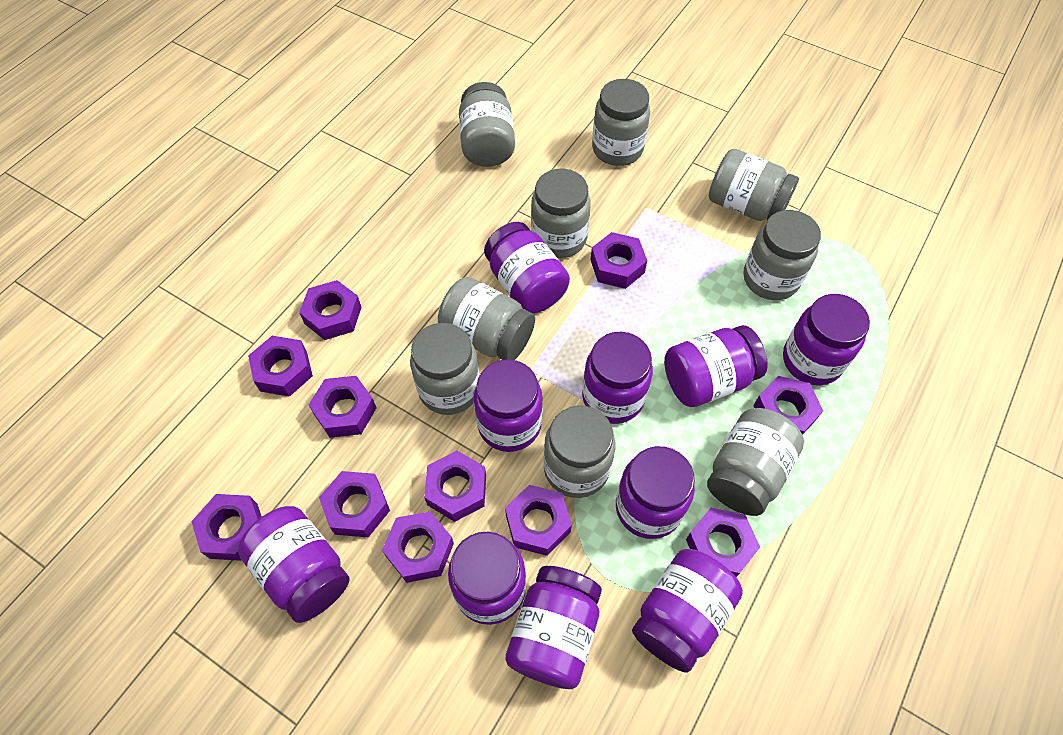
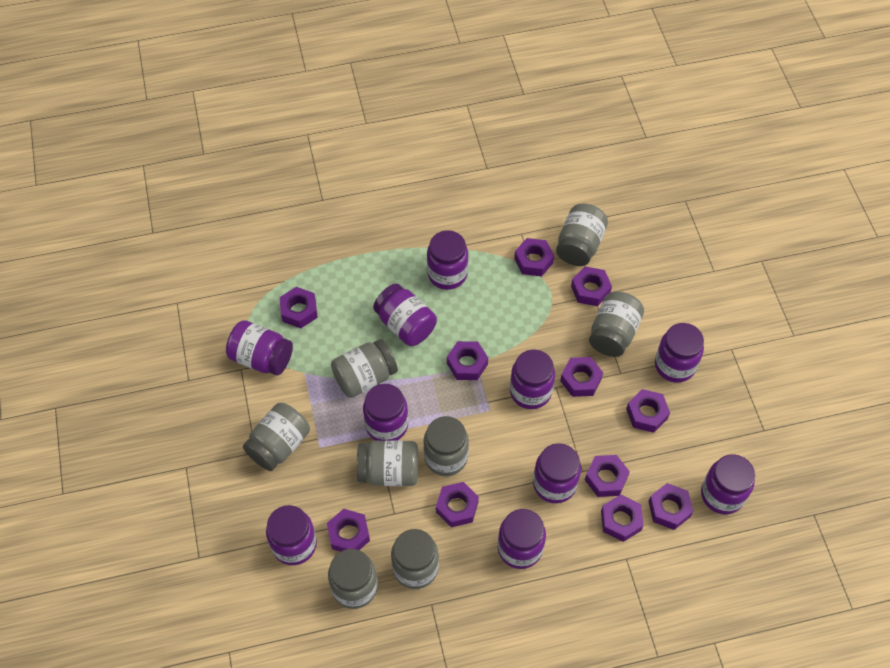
grey jar: [410,323,480,415] [438,277,535,360] [459,82,515,167] [531,169,591,258] [543,405,615,498] [592,79,650,166] [707,408,804,516] [709,149,799,221] [743,210,821,300] = 9 -> [243,403,310,471] [328,549,378,609] [331,339,398,398] [357,440,418,486] [391,529,439,589] [423,416,469,476] [556,203,608,266] [589,291,644,357] = 8

